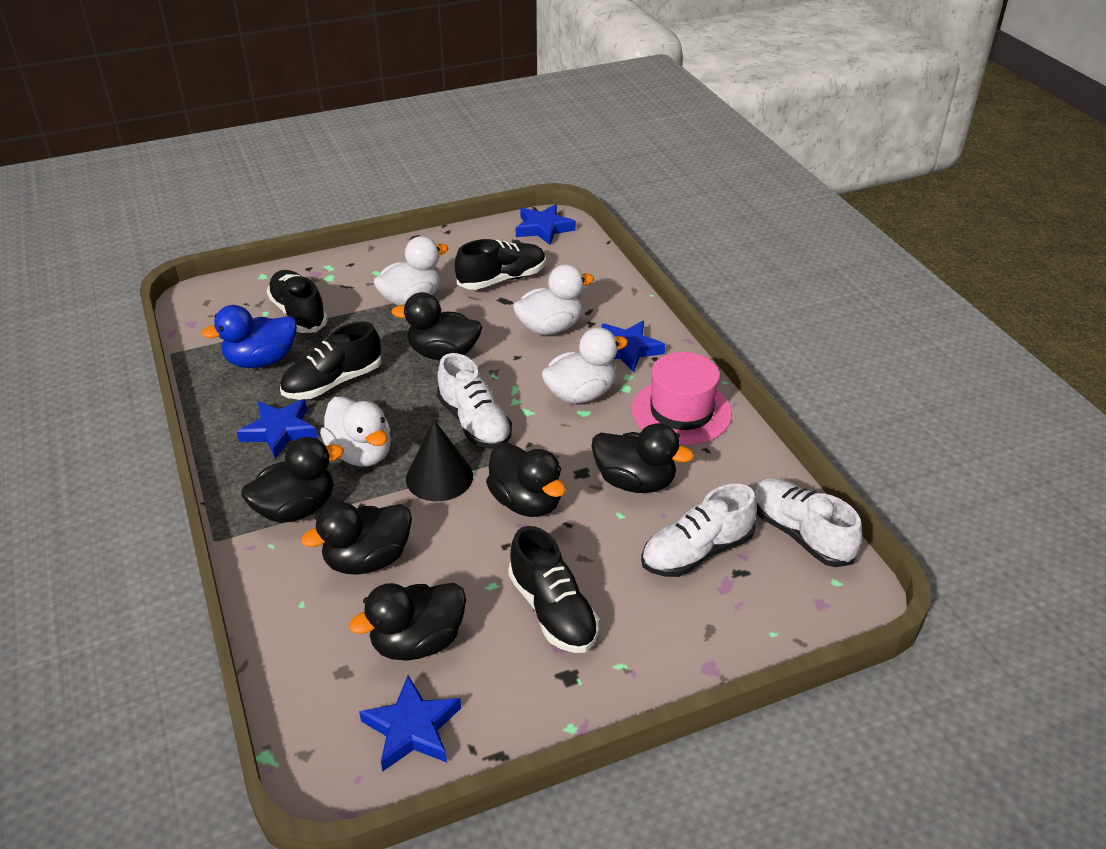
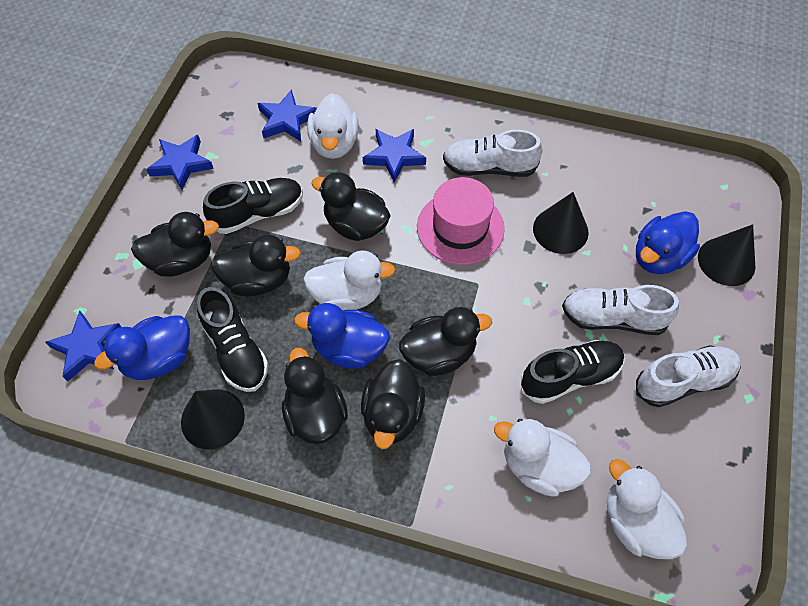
black cone: [406,420,473,501] = 1 -> [181,389,245,449] [533,192,589,254] [698,224,756,286] = 3
black shoe: [267,270,328,333] [280,322,382,400] [455,239,546,290] [508,526,599,653] = 4 -> [197,287,268,392] [203,178,303,234] [521,340,625,404] = 3
blue duck: [201,305,297,368] = 1 -> [94,315,190,380] [294,303,390,369] [636,211,700,274] = 3

